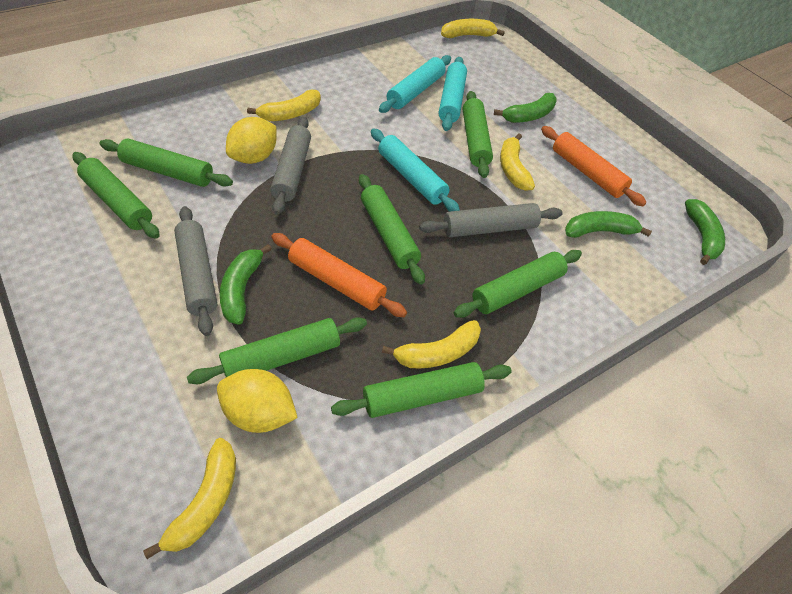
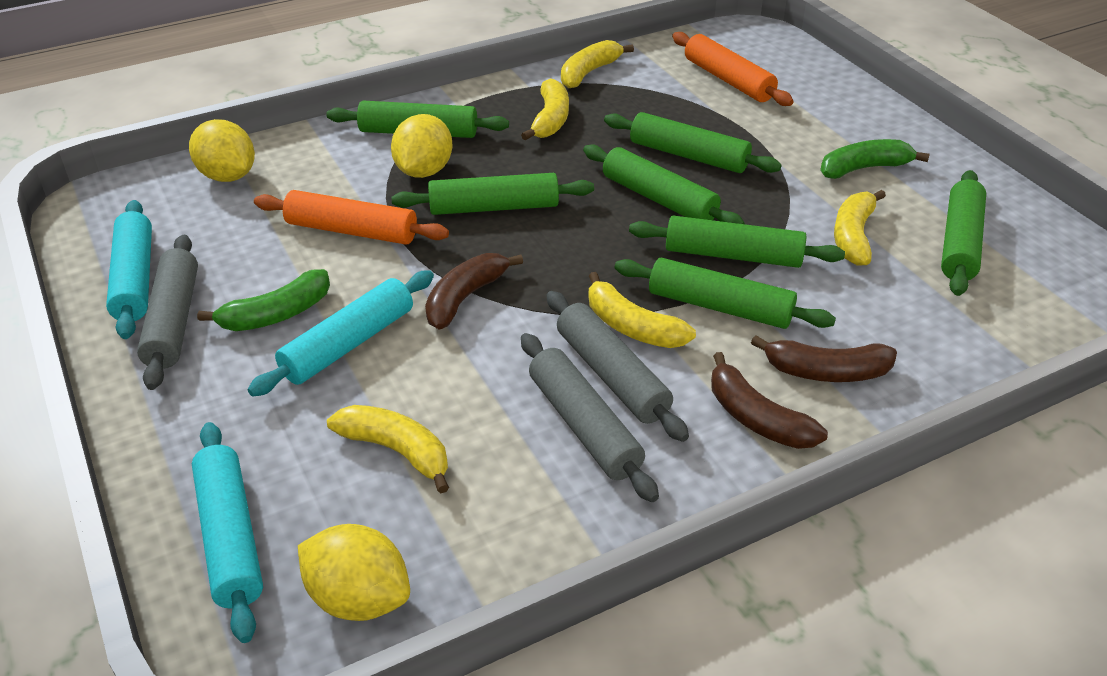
brown banana: none = 0 -> [425,253,523,330] [711,352,828,449] [751,336,897,382] = 3
green banana: [220,244,272,325] [494,93,557,123] [565,211,652,238] [685,199,725,265] = 4 -> [197,269,330,331] [820,139,930,179] = 2
yellow lemon: [217,369,298,433] [226,117,277,164] = 2 -> [189,119,255,182] [298,524,410,621] [391,114,452,178] = 3

